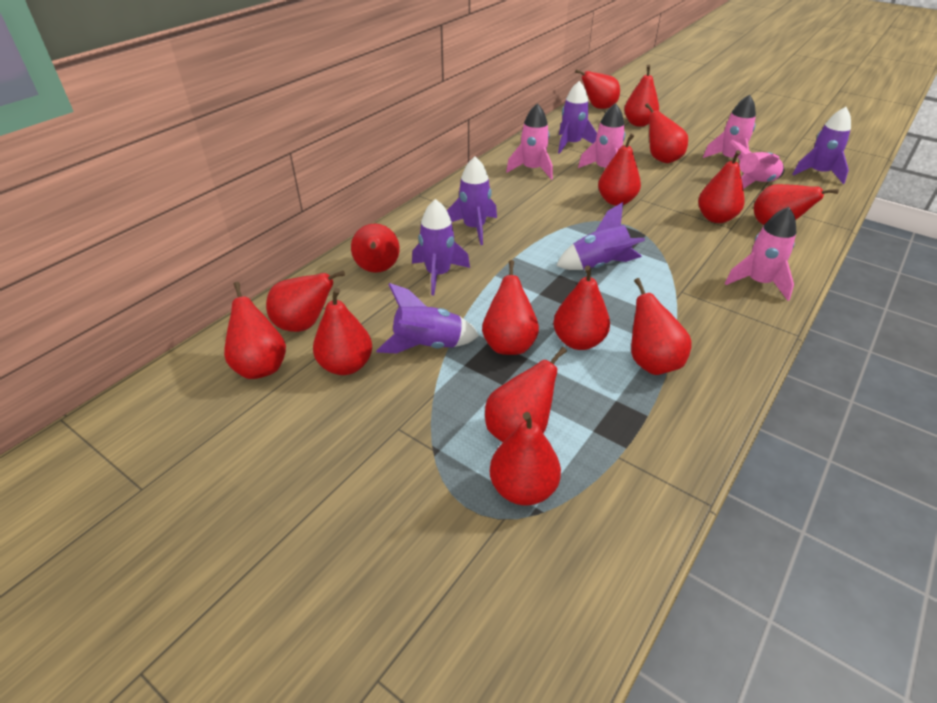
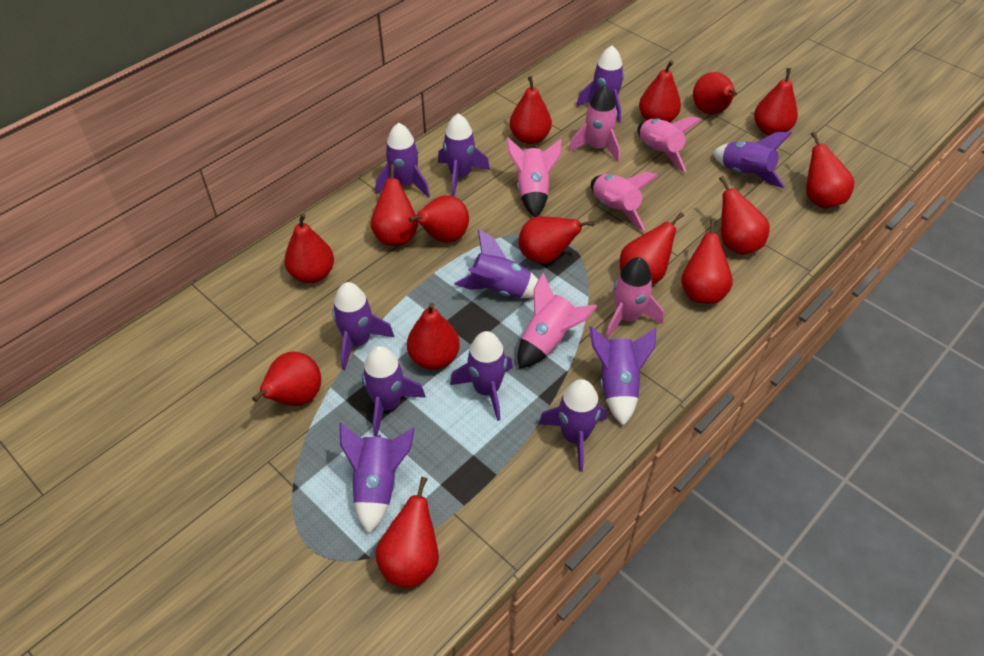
pink rocket: [506,103,553,180] [578,103,625,168] [703,94,756,160] [725,207,796,301] [730,140,784,189] = 5 -> [506,137,562,217] [518,273,597,369] [568,86,620,163] [591,172,659,231] [605,257,664,339] [637,117,702,172] = 6
purple rocket: [376,283,479,353] [412,199,470,295] [447,157,497,245] [556,202,645,270] [558,81,597,154] [792,107,851,184] = 6 -> [332,282,394,370] [340,423,415,534] [362,346,426,437] [375,123,430,198] [438,114,490,196] [450,331,513,421] [454,229,538,298] [538,379,606,472] [576,45,624,123] [589,326,656,426] [712,132,792,188] = 11

